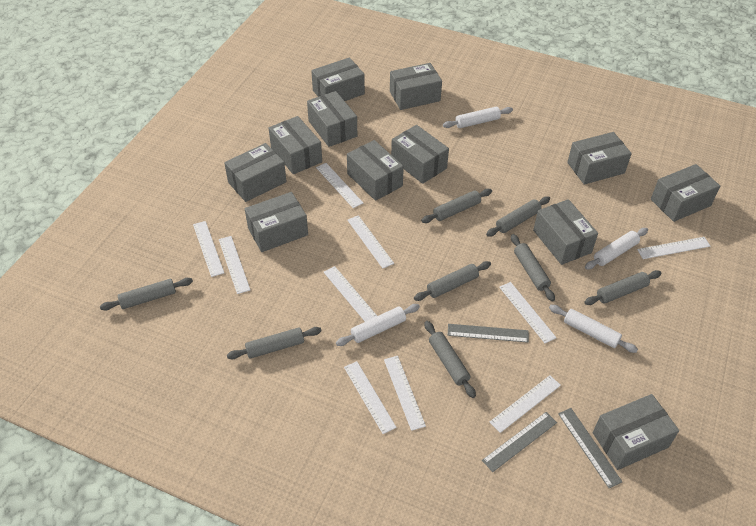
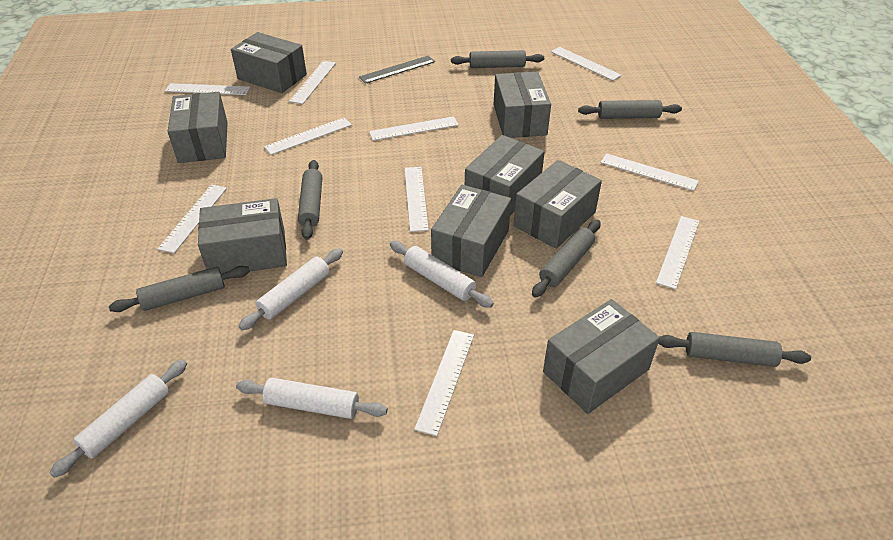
grey box: [224,143,287,202] [245,192,308,252] [269,116,322,174] [307,91,357,147] [311,57,365,101] [347,140,404,201] [390,63,442,110] [391,125,449,184] [533,199,598,265] [567,132,632,184] [593,394,679,470] [651,164,720,222] = 12 -> [167,92,228,163] [198,198,287,274] [231,32,307,93] [431,185,511,277] [465,135,545,215] [494,72,551,138] [513,160,602,249] [543,299,660,414] = 8
grey rolling pin: [100,278,193,311] [227,327,321,359] [414,261,491,301] [421,189,492,223] [424,321,476,398] [486,196,550,237] [511,234,555,302] [585,270,661,305] = 8 -> [109,266,250,312] [298,160,322,240] [451,50,544,68] [532,220,601,297] [578,100,682,119] [658,332,811,367] = 6
grey ruler: [448,324,529,343] [482,412,557,472] [558,408,622,488] = 3 -> [359,56,435,84] = 1

